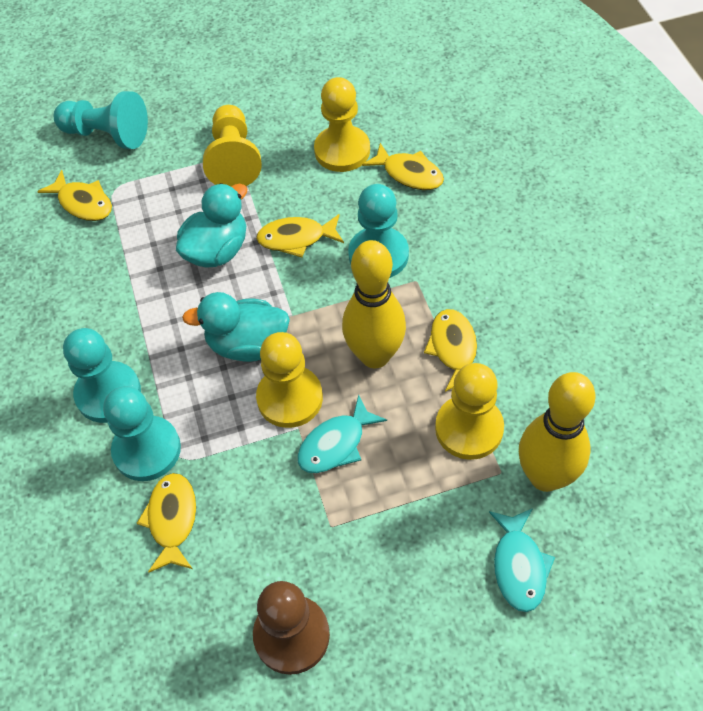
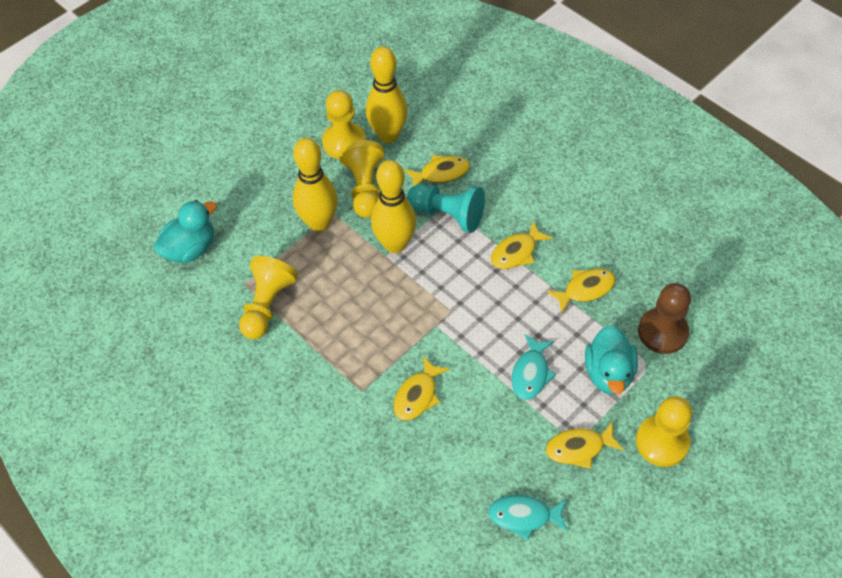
turquoise pawn: [54,91,148,149] [63,328,141,423] [103,386,181,481] [348,184,409,278] = 4 -> [407,184,485,233] = 1
yellow bowling pin: [342,240,406,368] [519,372,595,492] = 2 -> [293,138,338,232] [366,46,408,143] [371,160,416,253] = 3

